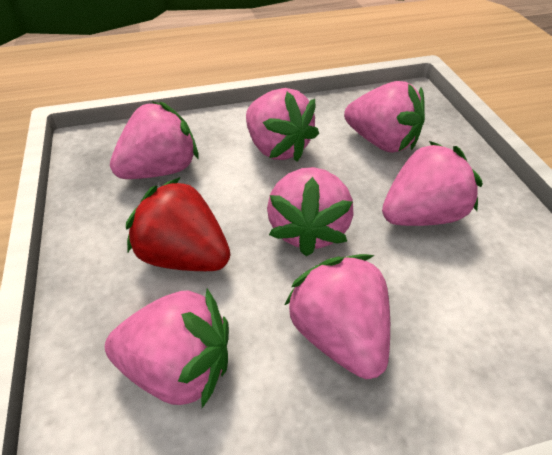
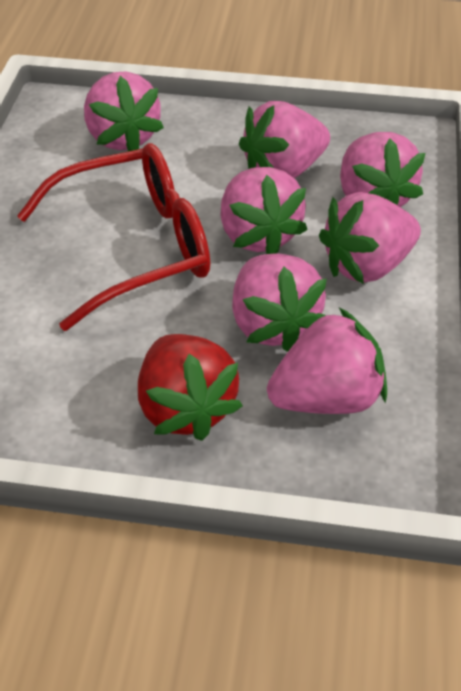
red glasses: none = 0 -> [17,143,210,331] = 1

